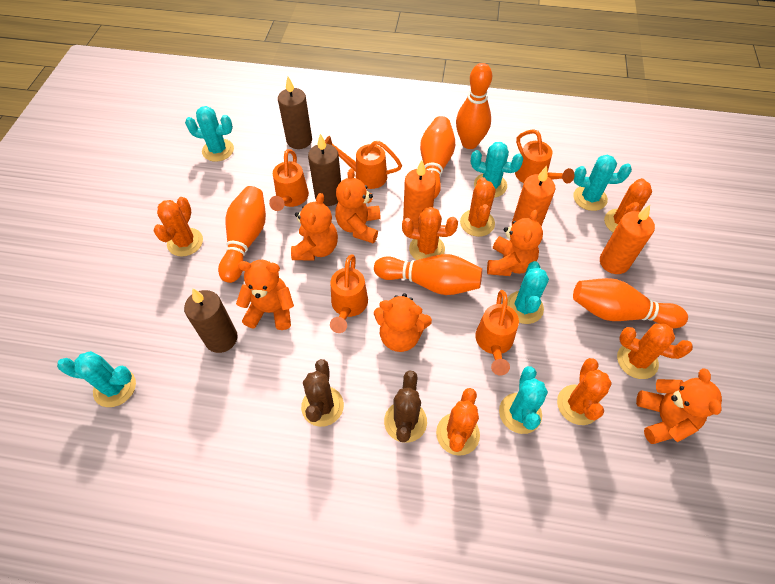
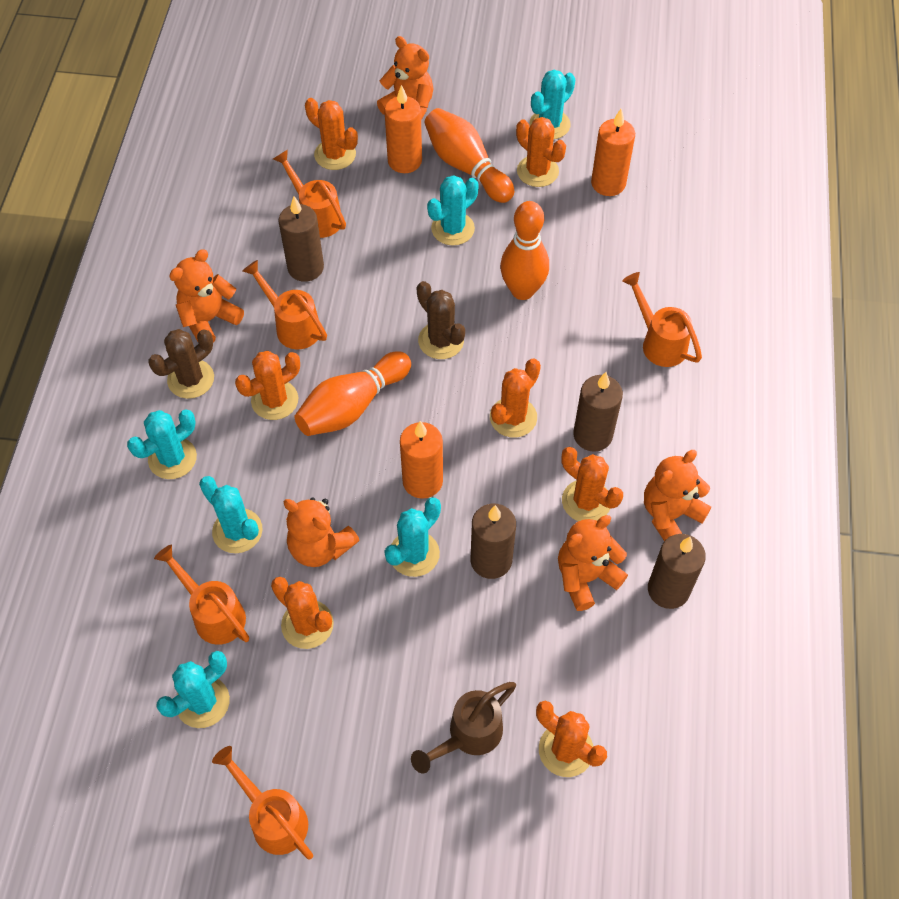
brown candle: [184,288,238,353] [278,77,312,149] [308,134,341,206] = 3 -> [278,196,324,282] [470,504,516,579] [573,372,623,452] [648,534,706,609] = 4
brown watering can: none = 0 -> [411,682,516,774] = 1
orange bowling pin: [218,186,266,283] [374,254,482,295] [420,116,455,199] [456,63,492,149] [573,278,688,329] = 5 -> [295,351,411,436] [424,108,514,203] [500,201,549,300] = 3
orange teddy bear: [236,260,294,330] [291,193,338,260] [335,168,381,243] [374,293,432,352] [487,210,543,276] [636,369,722,444] = 6 -> [169,249,244,343] [283,497,360,567] [377,36,433,120] [558,515,628,611] [644,450,711,541] = 5

